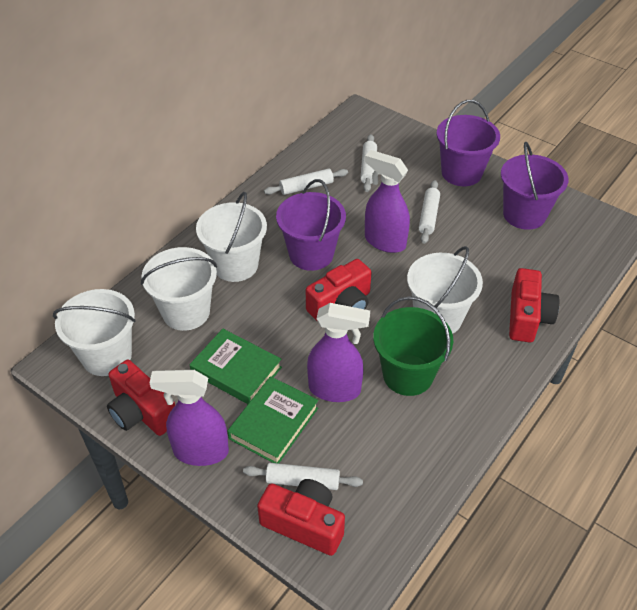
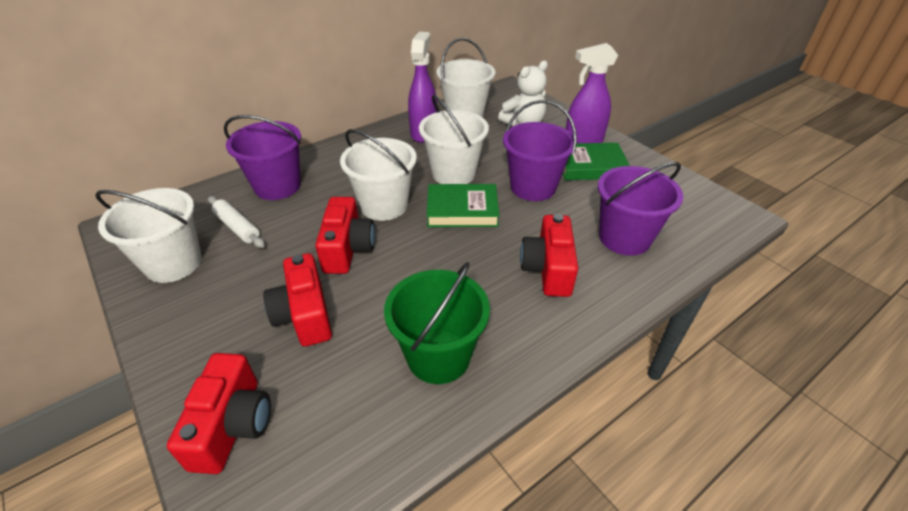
purple spray bottle: [149,370,229,466] [307,303,370,402] [365,150,410,253] = 3 -> [408,32,437,143] [566,43,618,143] = 2
white rolling pin: [243,463,363,490] [264,169,348,195] [360,134,377,192] [419,180,440,244] = 4 -> [208,196,265,248] = 1
white teddy bear: none = 0 -> [498,61,548,126] = 1

